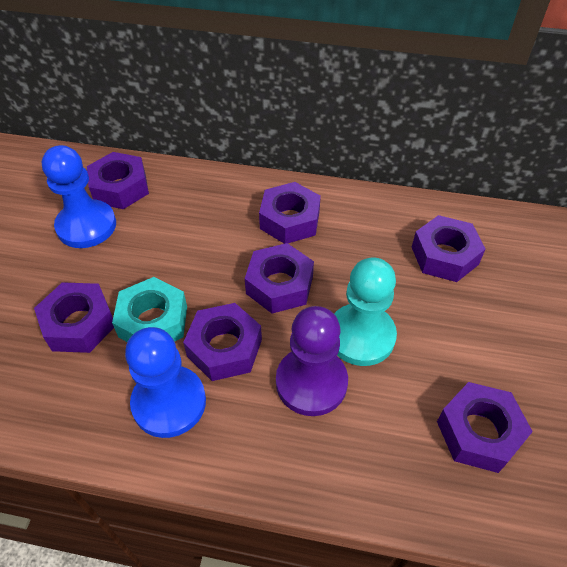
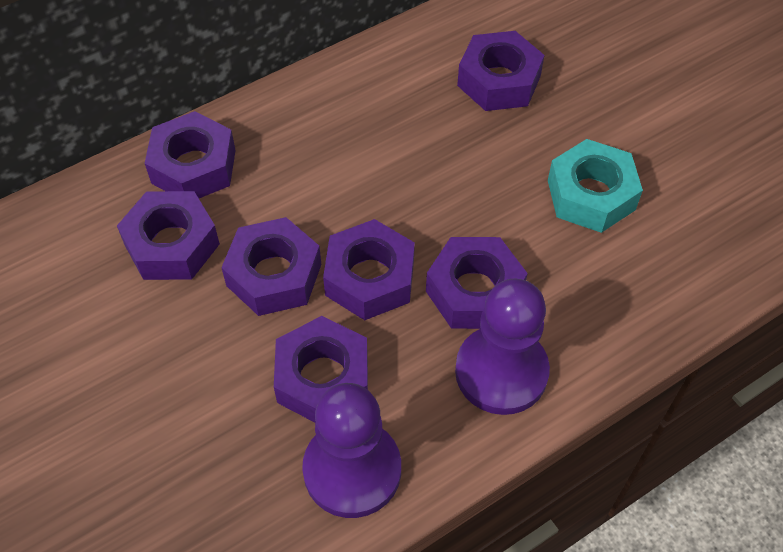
blue pawn: [42,145,116,248] [125,327,206,438] = 2 -> none = 0
purple pawn: [276,306,348,416] = 1 -> [302,383,401,518] [455,279,550,415] = 2
turquoise pawn: [334,257,397,366] = 1 -> none = 0

